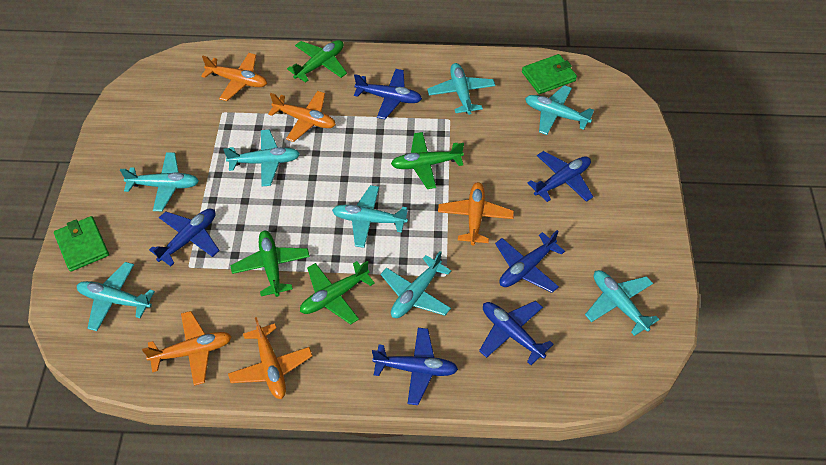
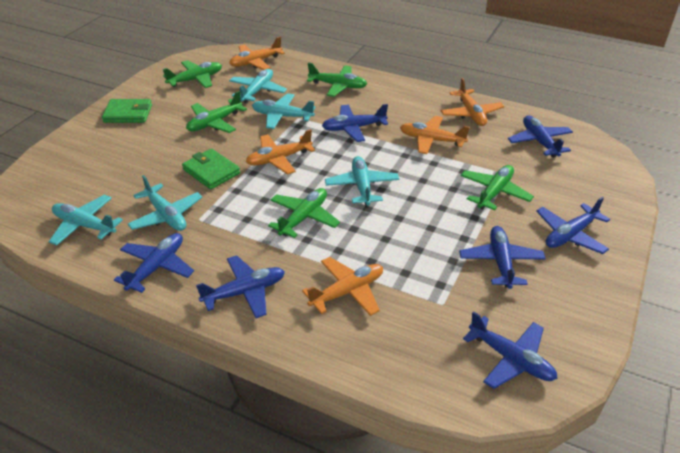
blue plane: [149,209,220,266] [354,69,422,119] [372,328,458,405] [479,301,554,365] [495,230,565,293] [528,151,593,202] = 6 -> [114,233,194,293] [196,255,285,318] [322,104,388,142] [459,226,546,289] [463,311,558,389] [508,115,573,158] [536,197,610,254] = 7
green plane: [230,231,310,297] [287,40,347,83] [300,261,375,325] [391,132,464,189] = 4 -> [163,60,222,88] [186,91,247,133] [268,188,340,238] [307,63,367,97] [461,165,534,210] = 5
turquoise plane: [77,262,155,331] [120,152,199,211] [223,129,300,186] [332,185,408,248] [380,251,451,318] [427,63,495,115] [525,85,594,135] [585,270,660,336] = 8 -> [49,195,123,245] [128,175,202,231] [229,69,287,103] [252,93,315,129] [325,156,399,206] = 5

